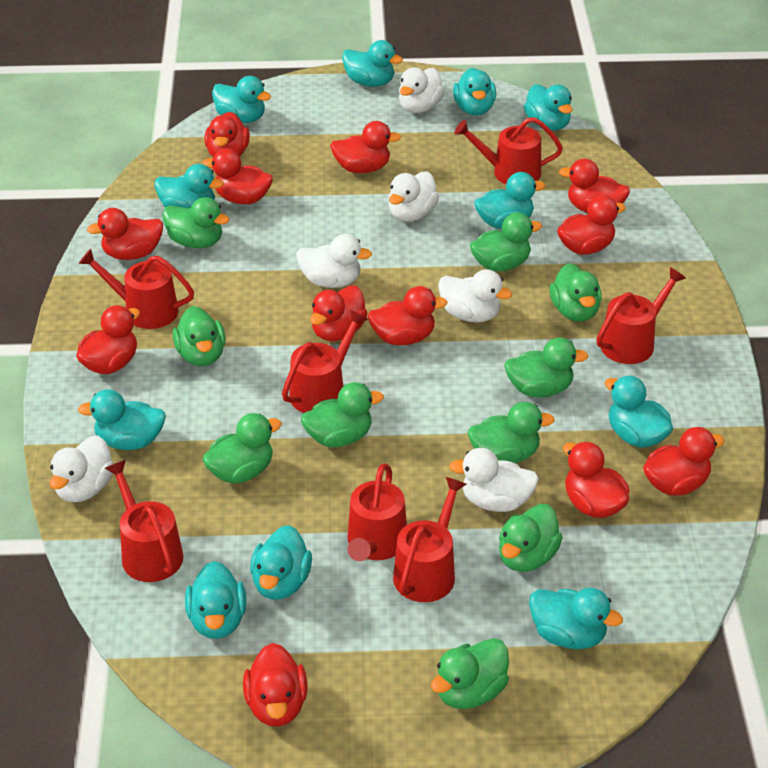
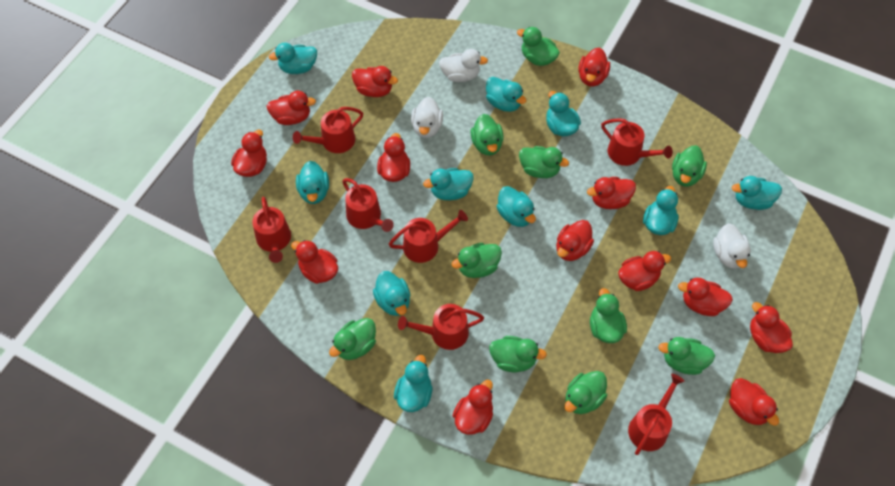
red duck: [76,305,140,374] [87,208,163,260] [203,149,273,204] [204,112,250,157] [243,643,307,727] [310,285,368,341] [330,121,401,173] [368,286,448,345] [557,195,626,255] [559,159,630,213] [563,442,629,518] [643,427,725,496] = 12 -> [231,130,267,177] [266,91,316,125] [291,240,338,284] [352,66,398,97] [377,133,410,182] [453,380,493,435] [556,220,594,261] [578,47,610,87] [587,177,636,209] [618,251,671,291] [678,278,733,316] [729,378,779,426] [750,302,793,353] = 13
turquoise duck: [78,389,166,450] [154,164,224,208] [185,561,246,639] [212,76,271,123] [250,525,312,600] [342,40,403,87] [453,68,496,115] [474,172,545,229] [524,84,573,131] [529,588,623,649] [605,376,673,448] = 11 -> [269,43,317,74] [296,161,329,204] [373,271,410,316] [394,355,432,412] [423,168,474,200] [486,77,526,112] [496,186,536,227] [546,91,581,136] [643,186,679,235] [732,176,782,210] = 10
white duck: [49,436,114,502] [296,234,372,288] [389,171,439,222] [399,67,445,113] [438,269,512,322] [449,448,539,512] = 6 -> [411,97,443,138] [439,49,488,82] [713,223,751,269] = 3

